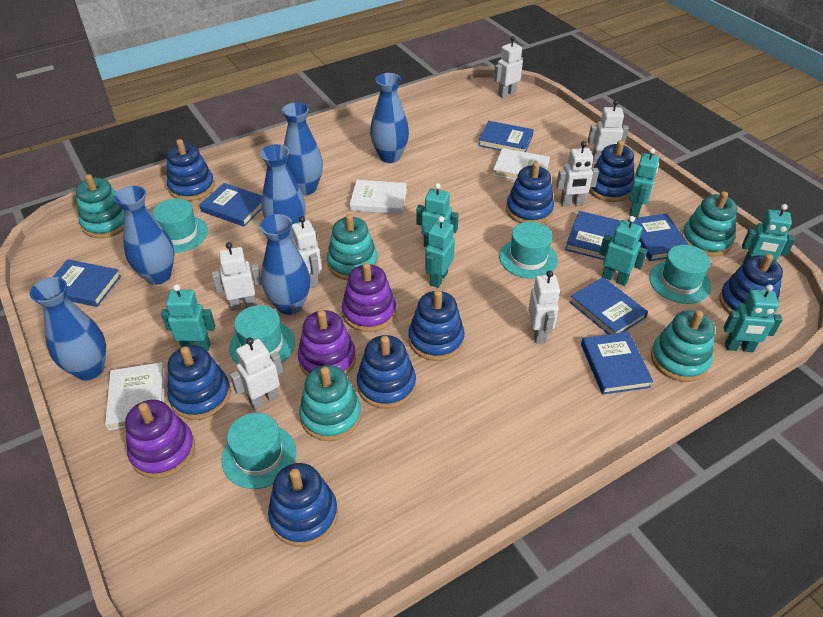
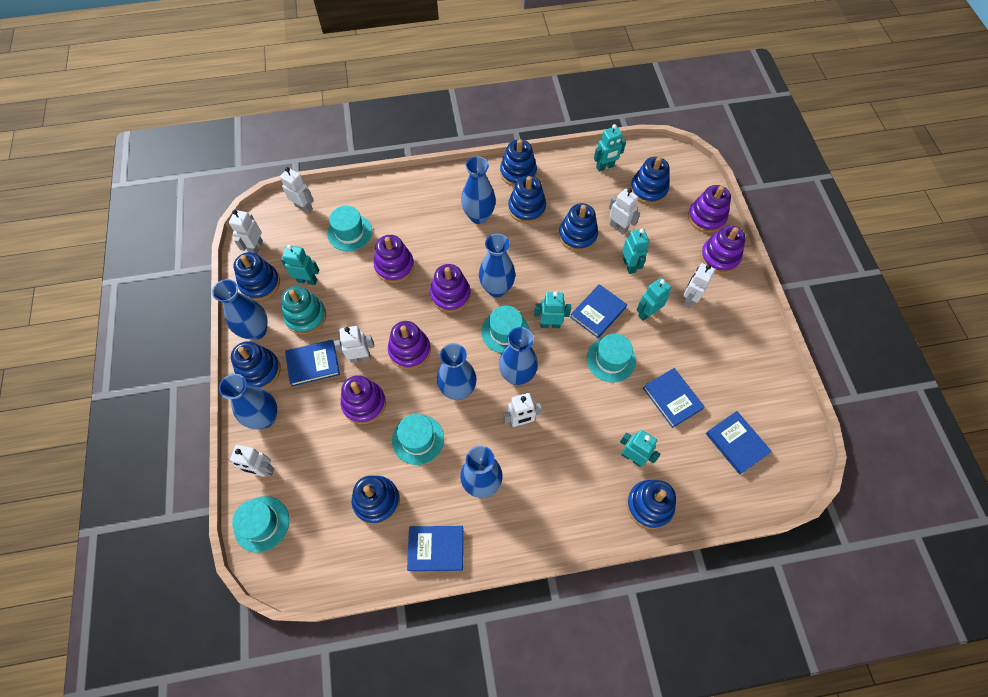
blue book: [53,259,121,307] [200,183,262,227] [478,121,534,152] [565,211,620,260] [570,277,648,335] [581,332,653,394] [628,213,689,261] = 7 -> [285,340,340,387] [407,526,463,571] [570,284,627,338] [643,368,705,428] [706,411,772,474] = 5
blue vase: [29,277,106,380] [114,186,174,285] [260,144,306,240] [260,214,310,315] [282,102,323,195] [370,73,409,163] = 6 -> [212,279,267,340] [219,374,277,429] [437,343,477,400] [460,446,503,498] [461,157,496,224] [479,234,515,297] [499,327,538,385] = 7
purple stacking toy: [125,400,195,479] [298,310,356,376] [342,263,396,332] = 3 -> [341,375,386,424] [374,235,414,283] [388,321,431,370] [430,264,471,313] [688,185,731,233] [700,225,746,274] = 6
turquoise robot: [161,284,215,351] [416,183,459,247] [425,216,455,288] [599,216,648,286] [629,148,659,217] [724,285,782,352] [742,204,795,263] = 7 -> [281,245,319,285] [534,292,571,328] [594,124,626,172] [620,430,661,467] [622,229,649,274] [637,278,671,321] = 6
turquoise stacking toy: [76,174,124,238] [299,365,361,441] [327,214,378,280] [651,310,715,382] [682,191,737,257] = 5 -> [281,286,326,335] = 1
white book: [105,362,165,430] [350,180,407,214] [493,148,550,180] = 3 -> none = 0

